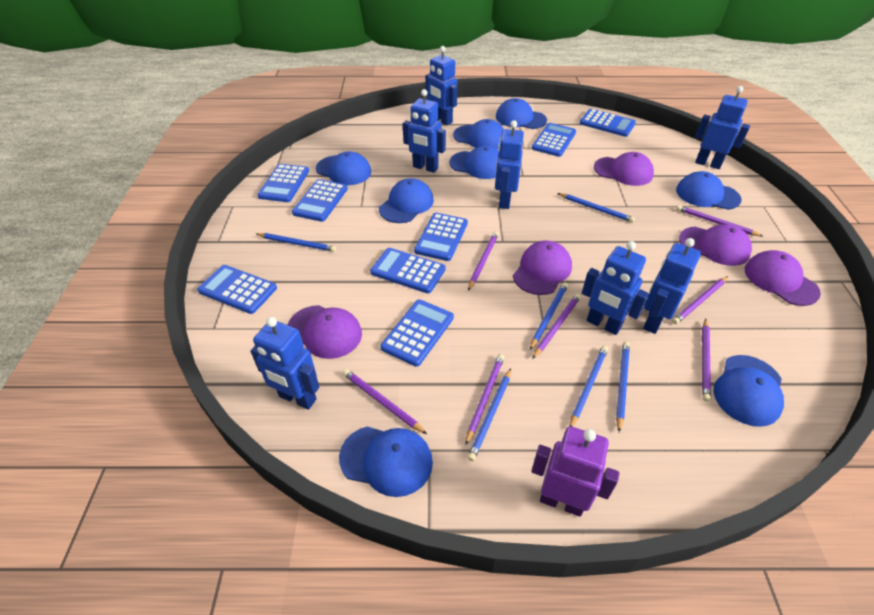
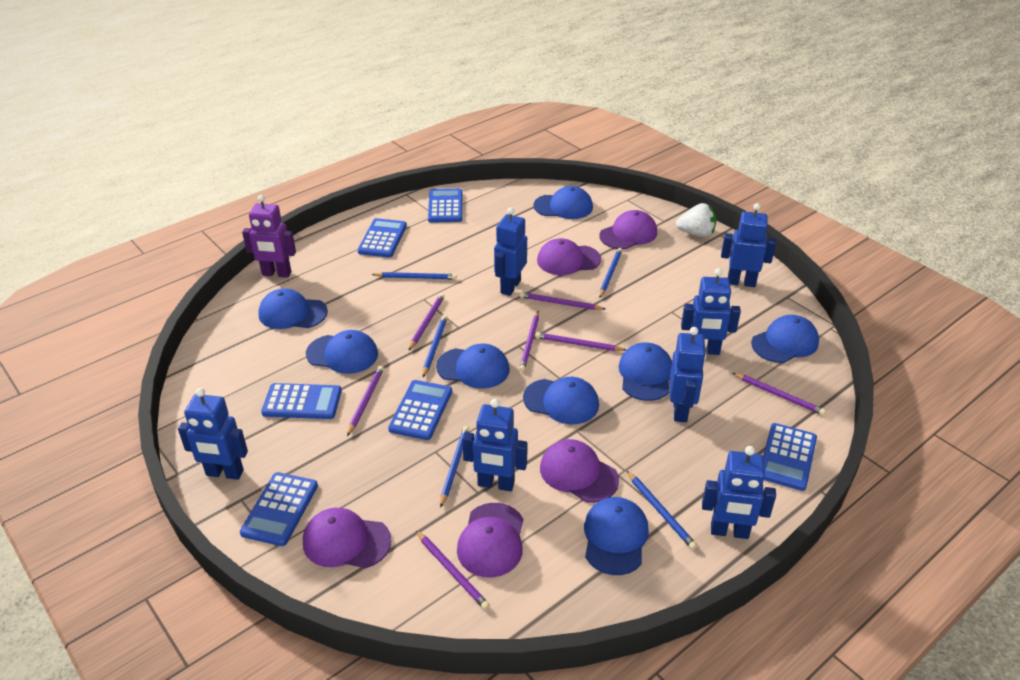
blue calculator: [197,265,277,314] [257,164,309,202] [292,179,348,222] [370,248,446,293] [380,299,454,367] [414,213,468,261] [532,123,576,157] [580,109,636,137] = 8 -> [240,472,318,546] [261,383,342,419] [358,218,407,258] [388,380,452,440] [428,188,462,223] [763,423,817,491] = 6
blue pencil: [256,233,336,252] [467,368,511,461] [530,282,568,350] [558,193,635,223] [570,346,608,427] [616,342,630,432] = 6 -> [372,272,457,280] [422,315,447,377] [440,426,469,508] [599,248,622,298] [626,470,697,550] = 5
white strawberry: none = 0 -> [676,203,717,237] = 1

